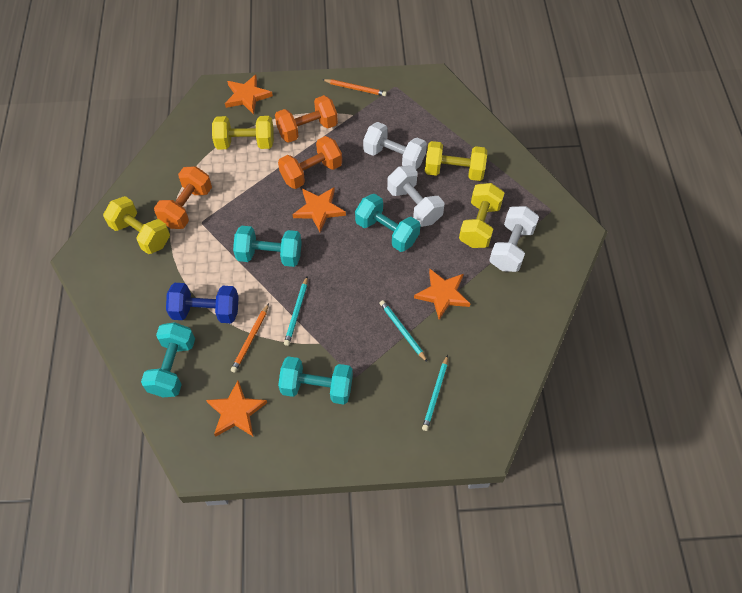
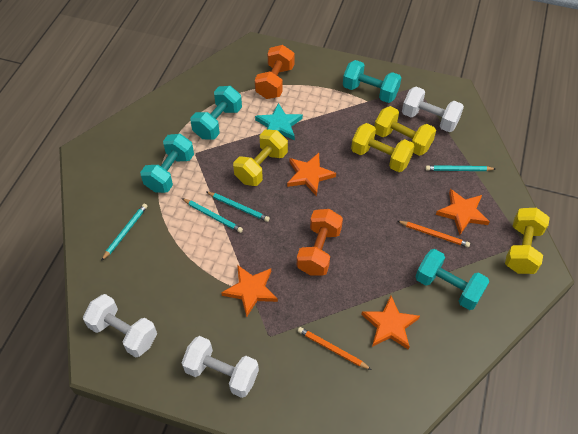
blue dumbbell: [166,283,239,323] = 1 -> none = 0
orange dumbbell: [154,166,212,229] [275,95,338,143] [278,136,342,189] = 3 -> [255,45,294,99] [297,209,343,276] = 2
turquoise pencil: [284,276,308,346] [379,300,427,362] [422,355,448,431] = 3 -> [101,204,148,261] [182,198,243,233] [206,192,270,222] [425,165,496,171] = 4
turquoise star: none = 0 -> [255,103,303,140] = 1

